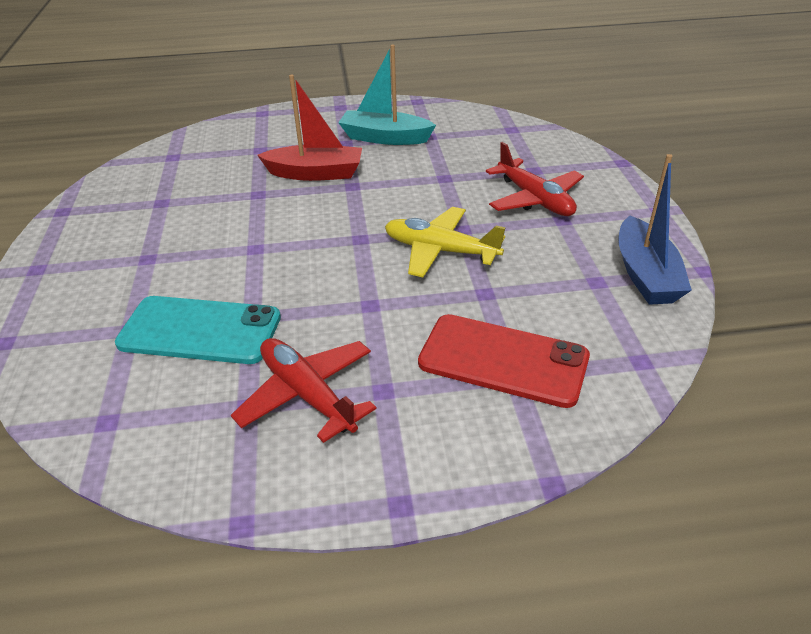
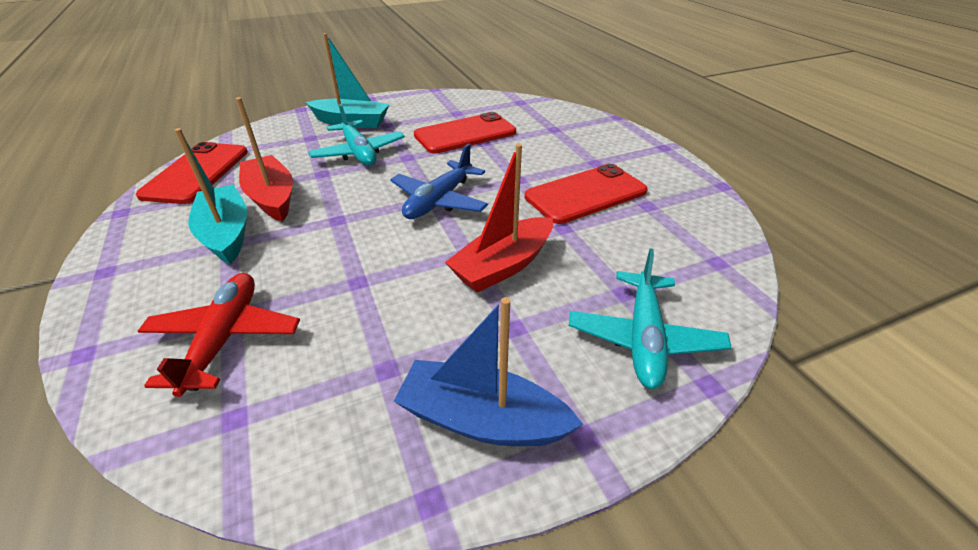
blue plane: none = 0 -> [390,144,488,219] = 1
red boat: [257,75,362,181] = 1 -> [236,97,293,222] [445,144,553,293] = 2
red phone: [418,314,590,408] = 1 -> [136,142,248,204] [414,112,516,154] [525,164,648,224] = 3
red plane: [231,338,377,443] [486,142,584,216] = 2 -> [138,273,300,397] = 1
turquoise boat: [338,44,436,145] = 1 -> [175,128,247,264] [306,33,390,128] = 2
turquoise phone: [115,296,281,364] = 1 -> none = 0
turquoise plane: none = 0 -> [308,104,405,166] [569,249,732,389] = 2
yellow plane: [385,207,506,277] = 1 -> none = 0

